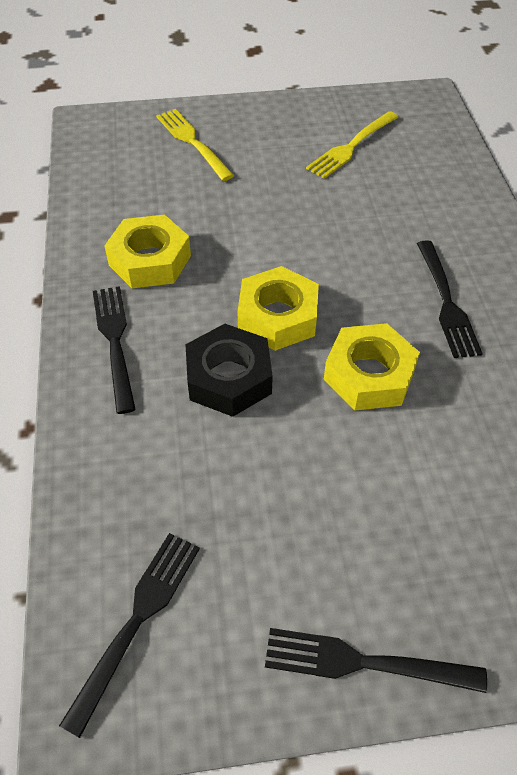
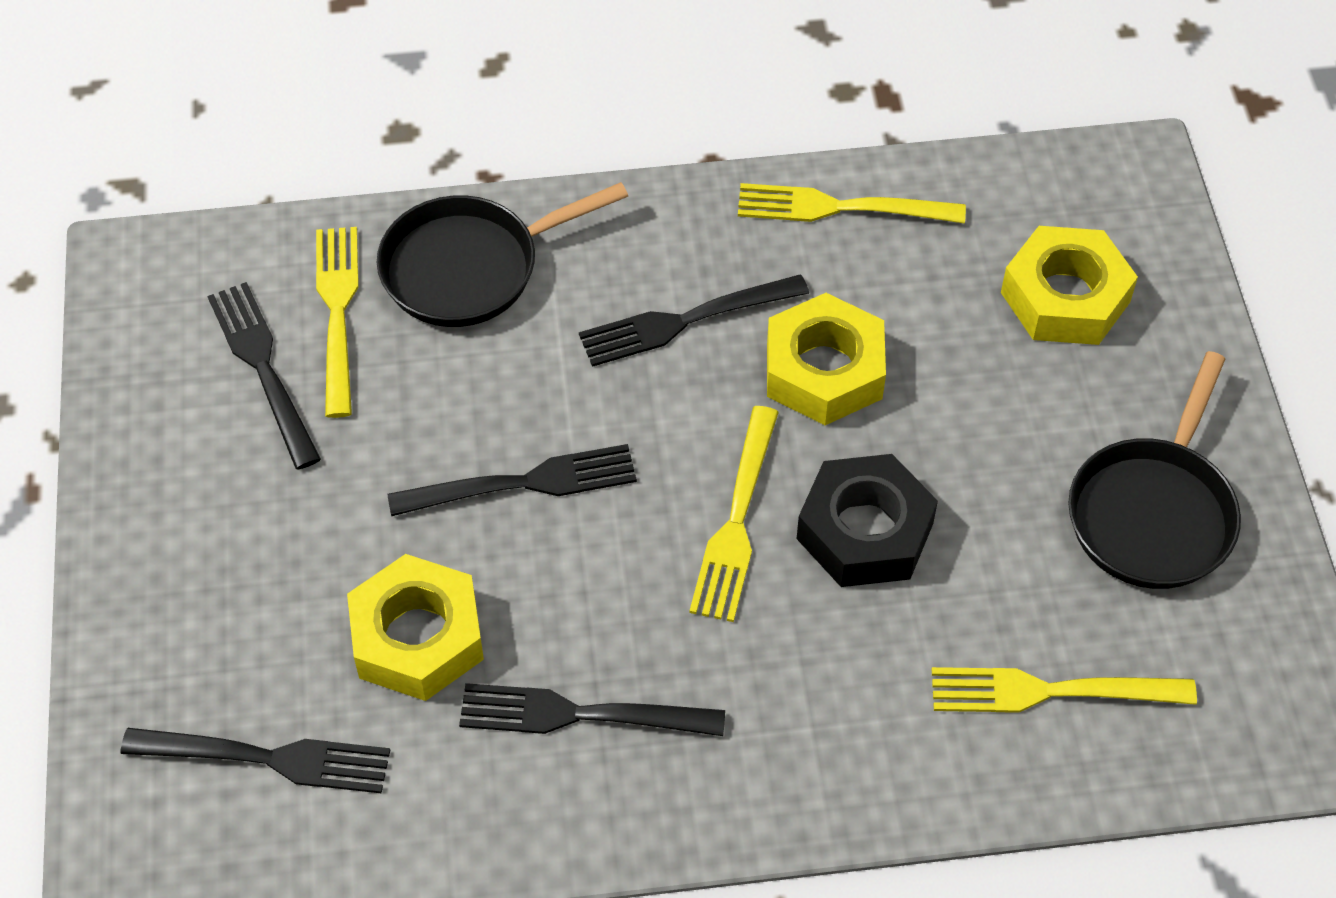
black fork: [59,533,200,738] [93,286,136,414] [265,628,487,693] [417,240,483,358] = 4 -> [121,728,390,793] [207,282,321,470] [387,444,637,516] [459,683,725,736] [579,275,809,367] = 5
black pan: none = 0 -> [377,182,628,327] [1068,351,1241,589] = 2
yellow fork: [156,109,235,181] [306,111,398,179] = 2 -> [316,227,359,418] [689,406,779,622] [738,183,966,224] [932,667,1197,713] = 4

